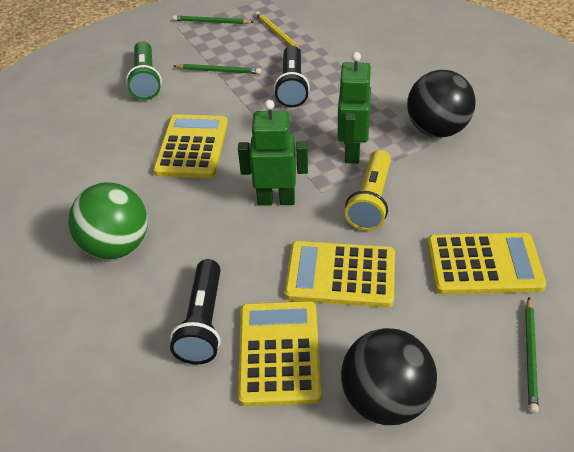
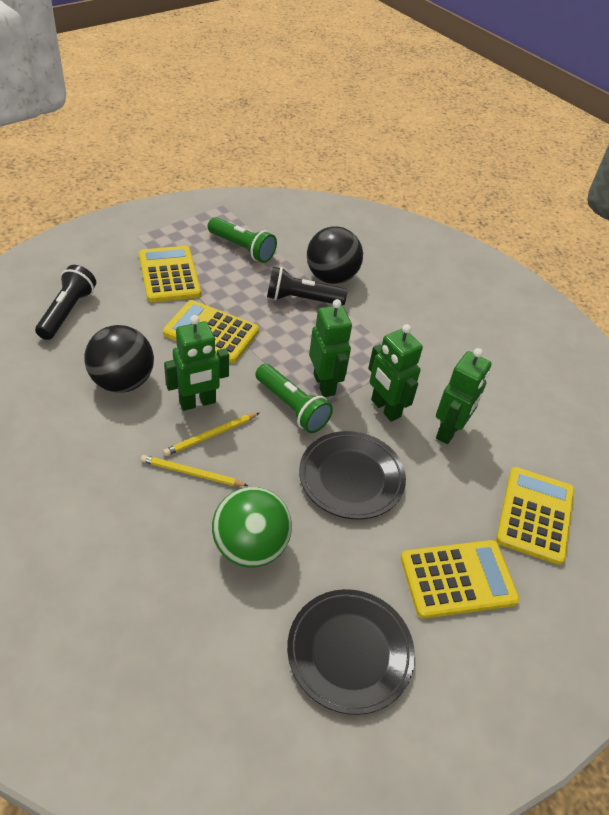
black plate: none = 0 -> [287,589,415,715] [299,431,406,519] = 2
green flashlight: [126,41,162,100] = 1 -> [208,217,277,263] [255,364,333,433] = 2
green pencil: [173,15,253,24] [174,64,261,74] [525,297,539,413] = 3 -> none = 0
green robot: [238,100,308,206] [337,52,371,164] = 2 -> [164,315,229,411] [309,299,352,397] [368,324,423,422] [436,348,491,444] = 4
yellow flashlight: [345,150,391,231] = 1 -> none = 0
yellow pencil: [255,11,301,51] = 1 -> [141,455,248,486] [163,413,259,456] = 2

